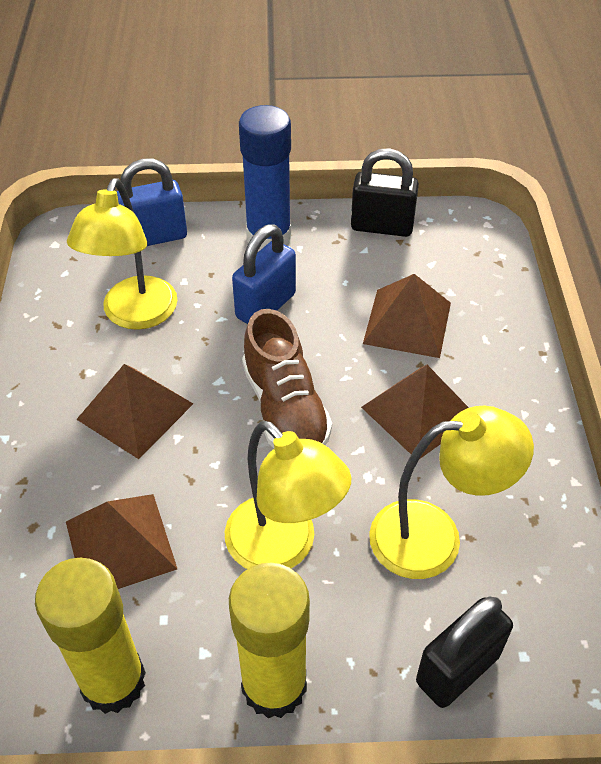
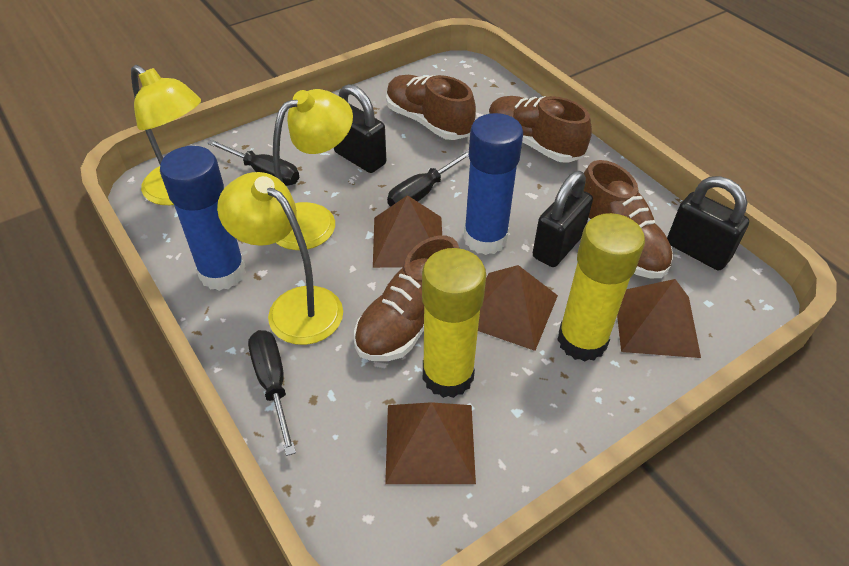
black padlock: [351,148,419,237] [416,596,513,708] = 2 -> [334,84,386,173] [533,171,593,267] [667,176,749,270] = 3
black screwdriver: none = 0 -> [207,139,299,186] [248,330,296,456] [387,150,469,207] = 3
blue glue stick: [239,105,291,251] = 1 -> [160,146,246,291] [464,113,523,255] = 2
blue padlock: [117,158,187,246] [232,224,296,324] = 2 -> none = 0
brown shoe: [242,309,332,448] = 1 -> [354,236,460,361] [386,75,476,140] [488,96,592,163] [584,160,673,279] = 4

